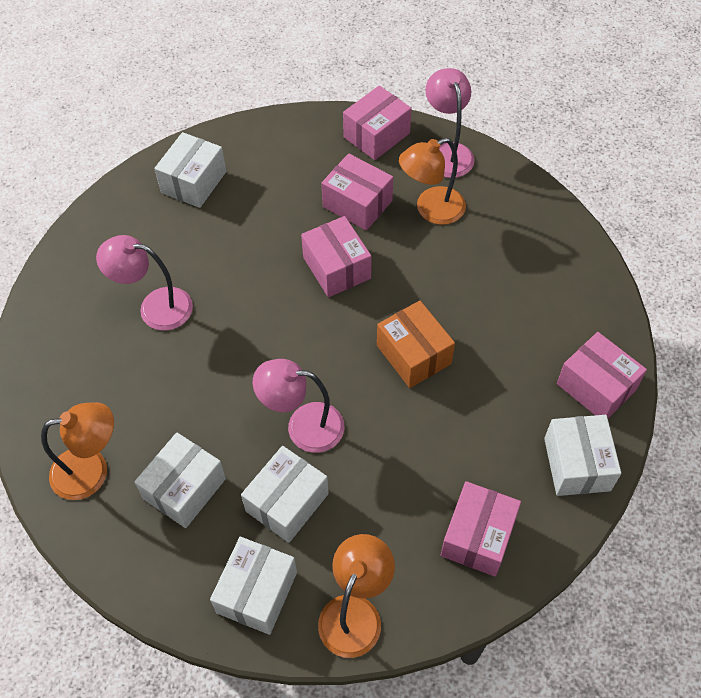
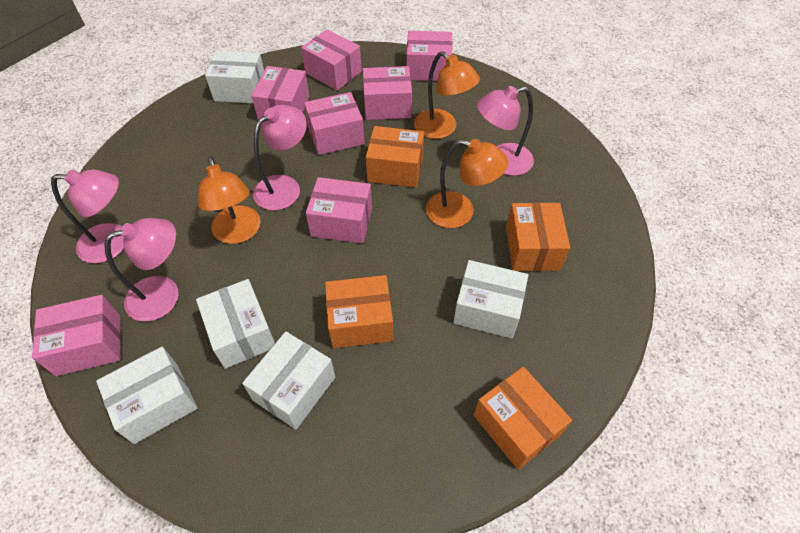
orange box: [377,301,455,388] = 1 -> [325,275,393,348] [366,126,424,188] [474,367,572,470] [506,202,570,271] = 4
pink box: [301,216,372,297] [321,153,393,231] [343,86,412,160] [441,481,521,577] [557,332,647,418] = 5 -> [32,295,121,376] [251,66,310,120] [301,29,362,90] [304,92,364,155] [306,177,372,243] [363,66,412,120] [406,31,452,81] = 7
pink lamp: [96,235,193,331] [252,359,344,453] [425,68,475,178] = 3 -> [51,169,124,263] [104,218,179,322] [253,105,307,210] [477,86,534,176] = 4

